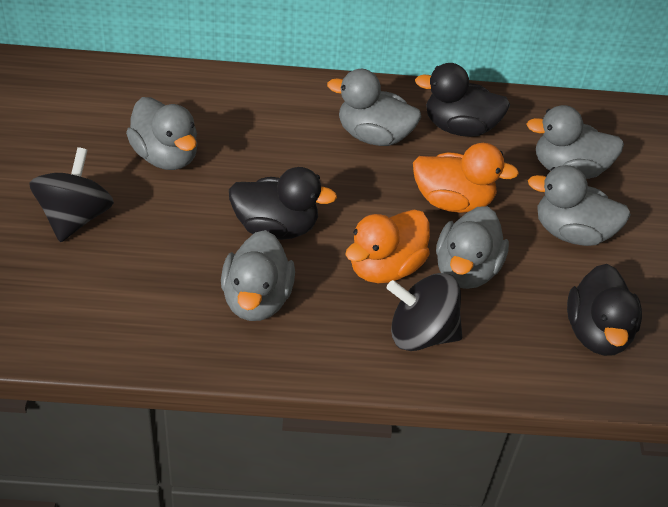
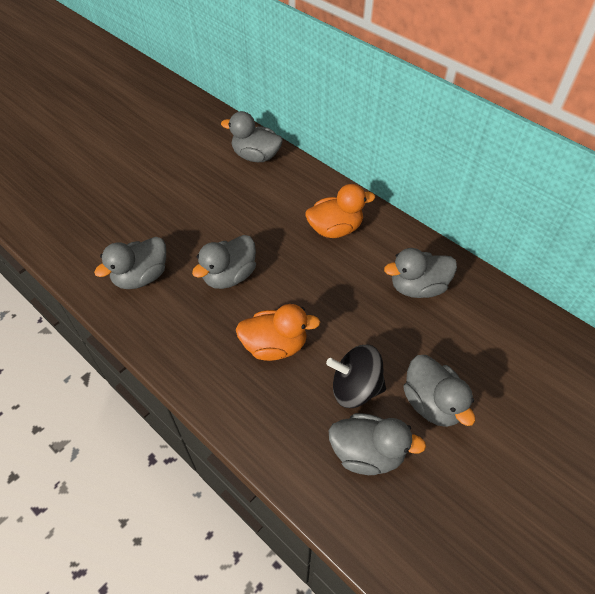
black duck: [229,167,337,240] [415,63,510,137] [567,264,642,356] = 3 -> none = 0
black spinning top: [29,147,114,242] [387,273,462,351] = 2 -> [326,344,386,408] = 1

